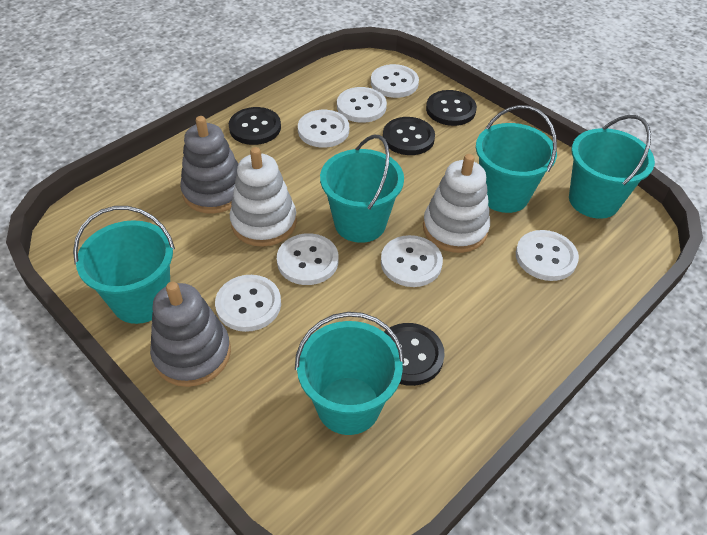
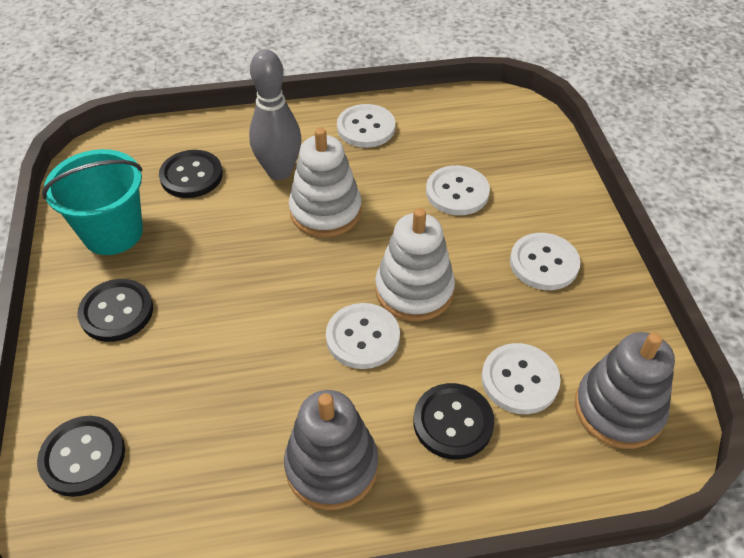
grey bowling pin: none = 0 -> [249,50,302,180] = 1
turquoise bucket: [73,206,175,324] [295,312,404,435] [320,135,404,243] [476,105,557,213] [569,115,655,219] = 5 -> [42,149,143,255] = 1
white button: [215,275,281,332] [277,233,338,285] [298,110,349,148] [337,87,387,123] [371,64,419,98] [381,235,443,287] [516,230,579,281] = 7 -> [326,303,400,369] [337,104,395,148] [426,165,490,215] [481,343,561,414] [510,233,580,290] = 5

